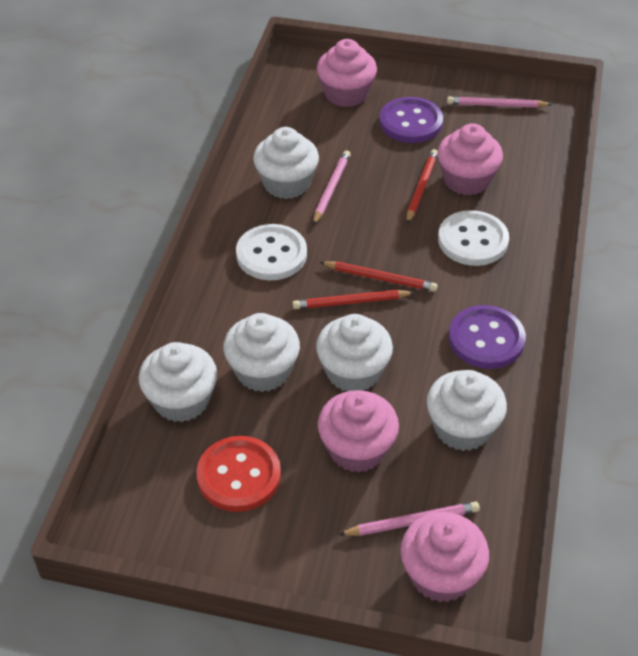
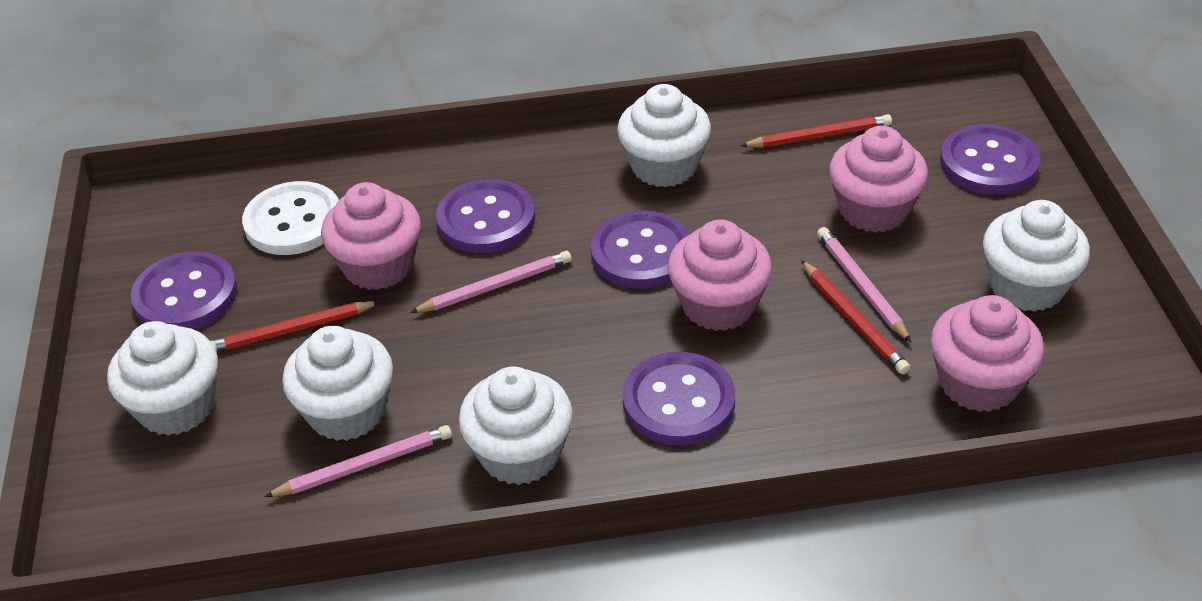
purple button: [379,97,443,143] [449,305,526,369] = 2 -> [131,251,237,329] [436,179,535,253] [591,211,690,289] [623,352,735,446] [940,124,1040,195] = 5
red button: [196,436,281,512] = 1 -> none = 0
white button: [236,224,307,280] [438,210,509,266] = 2 -> [242,181,339,255] = 1

